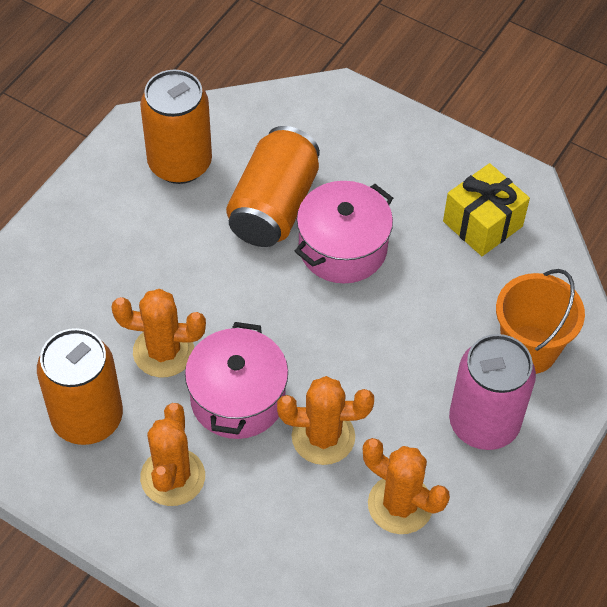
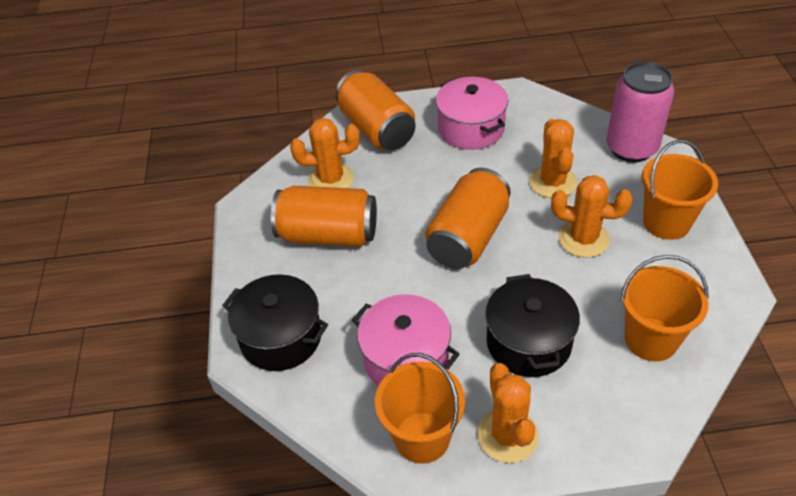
black pot: none = 0 -> [222,274,328,371] [485,274,580,377] = 2
orange bucket: [496,269,585,374] = 1 -> [375,353,465,464] [620,255,709,362] [642,140,718,240] = 3
yellow gift: [443,163,530,256] = 1 -> none = 0

